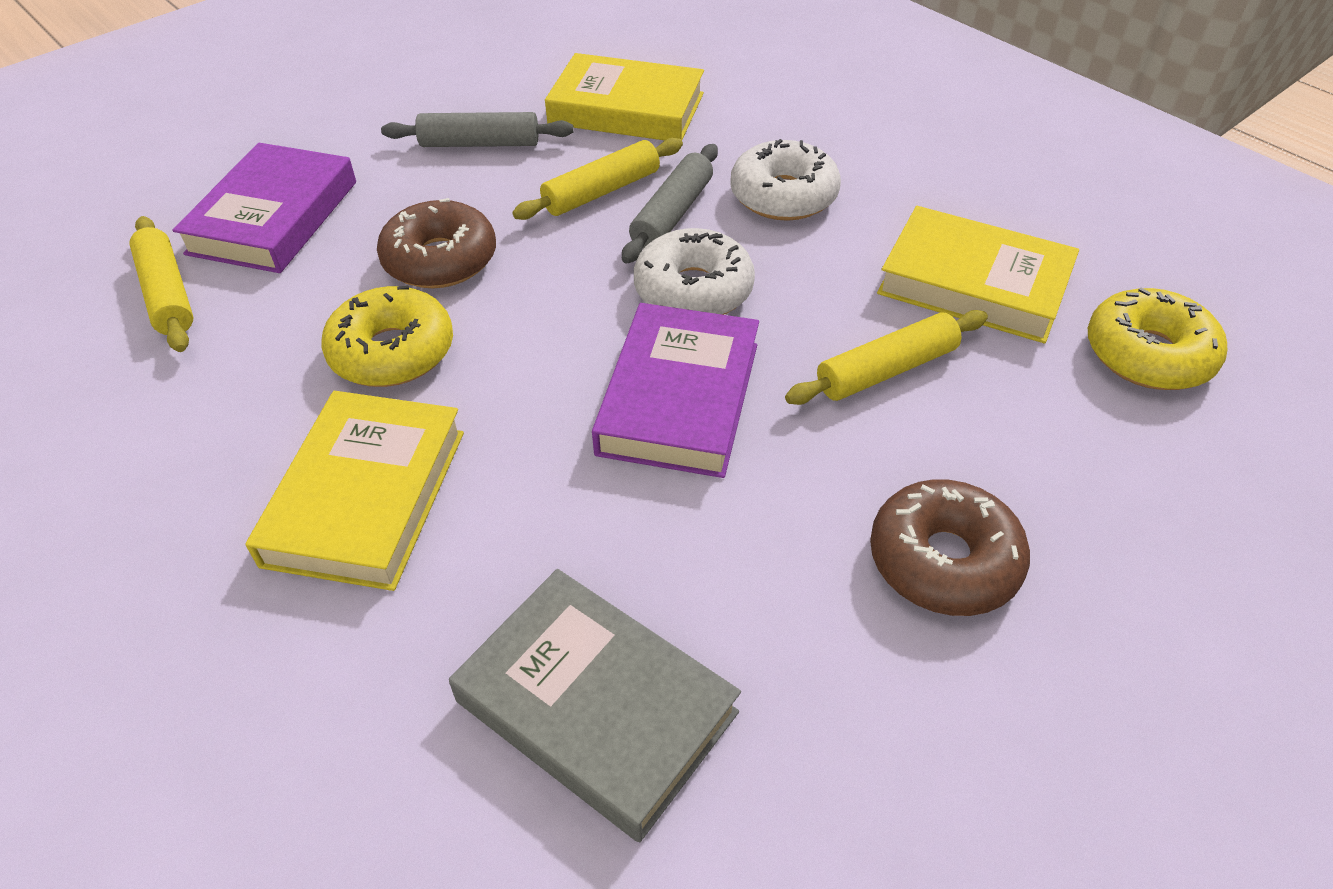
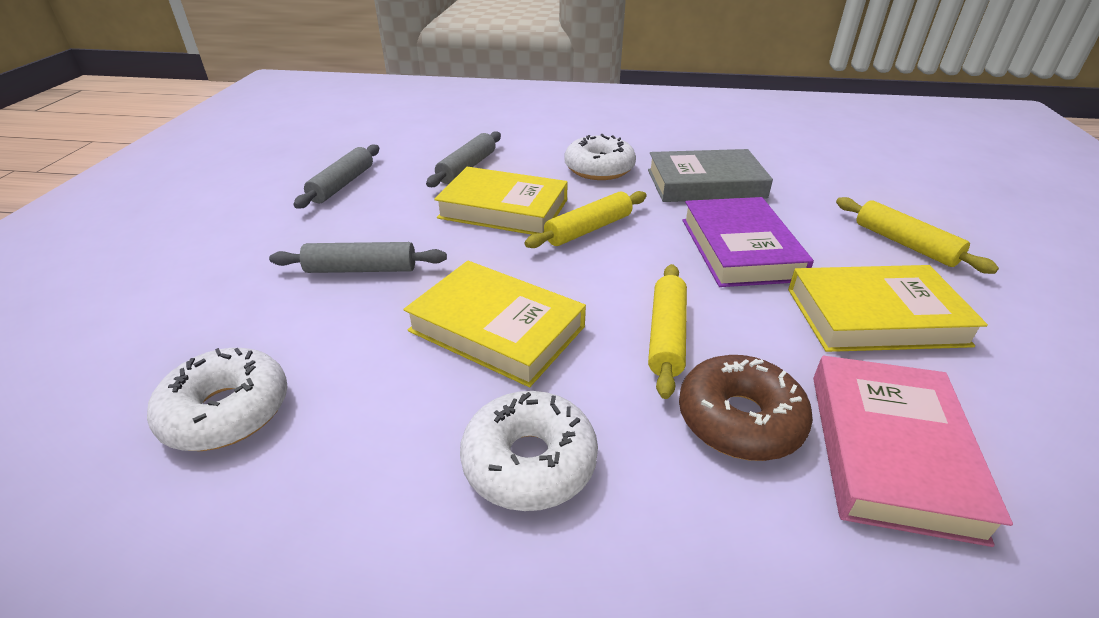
brown donut: [377,198,496,288] [870,479,1030,616] = 2 -> [679,355,813,461] = 1
grey rolling pin: [381,112,574,147] [622,144,718,263] = 2 -> [269,242,447,273] [293,144,379,209] [426,131,501,187] = 3
pink book: none = 0 -> [813,356,1013,547] = 1
purple book: [173,143,356,273] [592,303,759,478] = 2 -> [682,197,814,287] = 1
white donut: [634,228,755,315] [730,139,841,221] = 2 -> [147,348,288,451] [460,391,598,511] [564,134,636,180] = 3
yellow donut: [321,285,453,387] [1088,288,1227,390] = 2 -> none = 0

